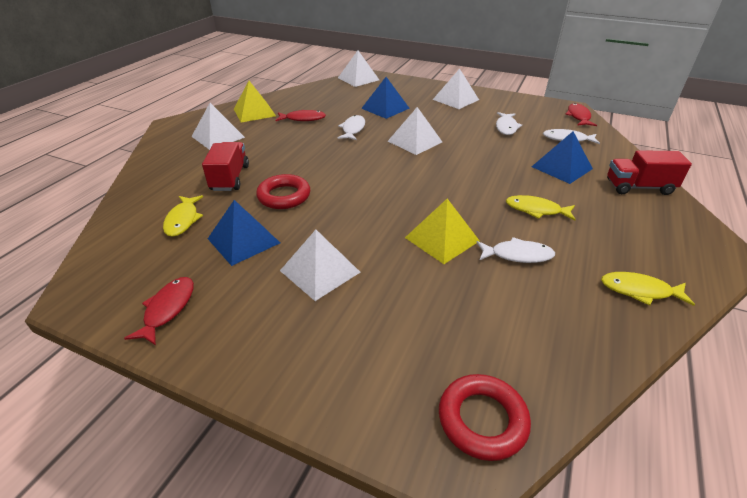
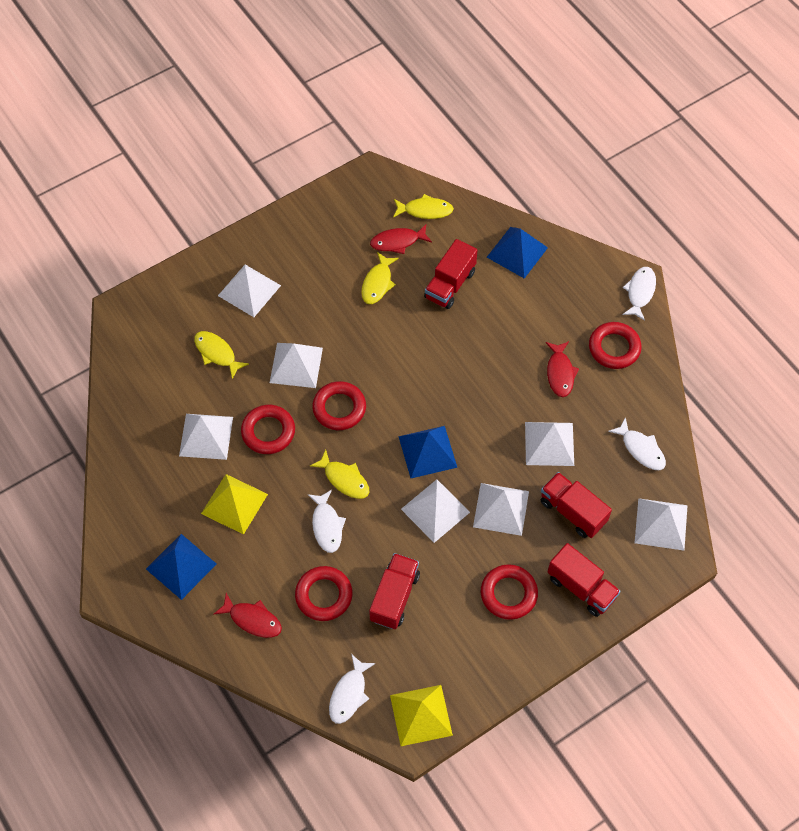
red ring: [256,174,310,209] [439,374,531,461] = 2 -> [241,405,295,454] [295,566,353,621] [312,381,366,430] [480,564,538,620] [589,322,642,369] = 5
red truck: [202,142,249,191] [607,150,692,195] = 2 -> [369,553,420,629] [424,239,478,309] [541,472,612,538] [547,543,621,617] = 4
white pyramid: [191,103,245,150] [280,230,360,301] [338,50,379,87] [388,107,442,155] [433,69,479,109] = 5 -> [179,414,233,460] [218,265,281,317] [270,343,323,388] [401,479,470,543] [473,483,529,536] [525,422,574,466] [635,498,688,550] = 7
yellow fish: [163,195,203,237] [506,195,576,221] [601,272,695,306] = 3 -> [194,331,249,379] [310,449,369,499] [361,252,399,304] [393,194,454,219] = 4

